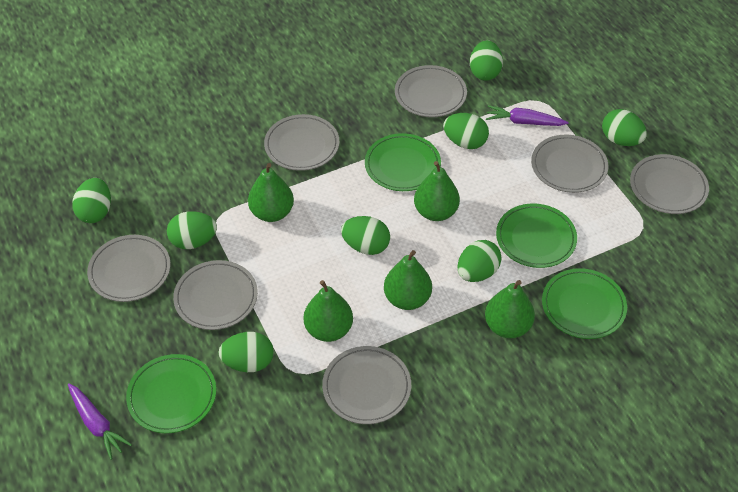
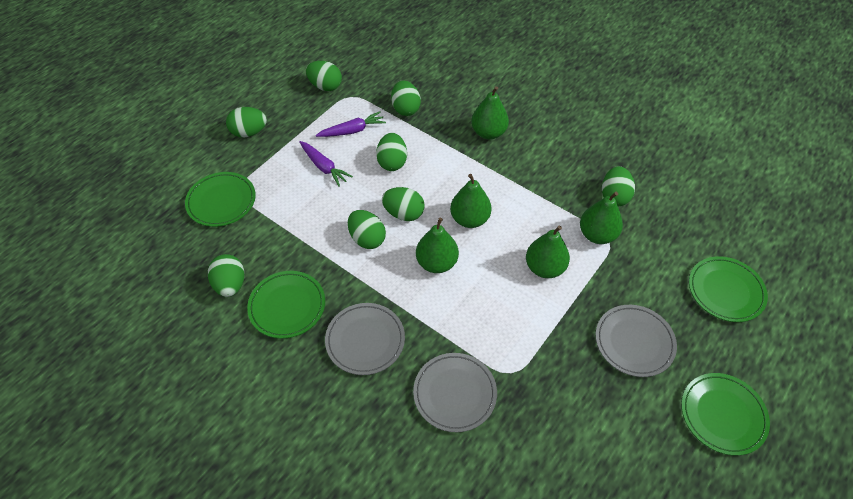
grey plate: [87,235,171,302] [173,260,258,330] [264,114,339,171] [322,346,411,424] [395,65,467,117] [531,135,608,193] [630,154,709,214] = 7 -> [325,303,405,375] [413,353,497,432] [596,305,677,377] = 3

